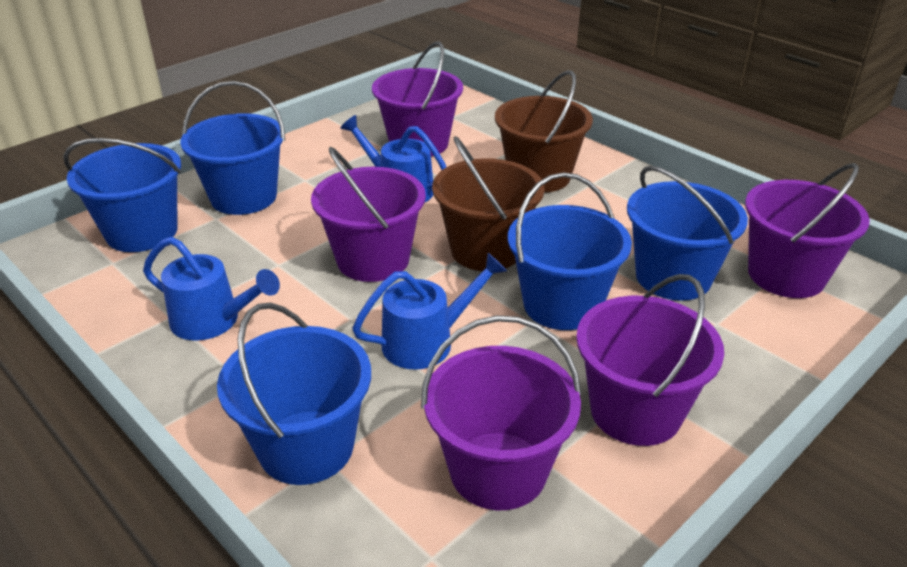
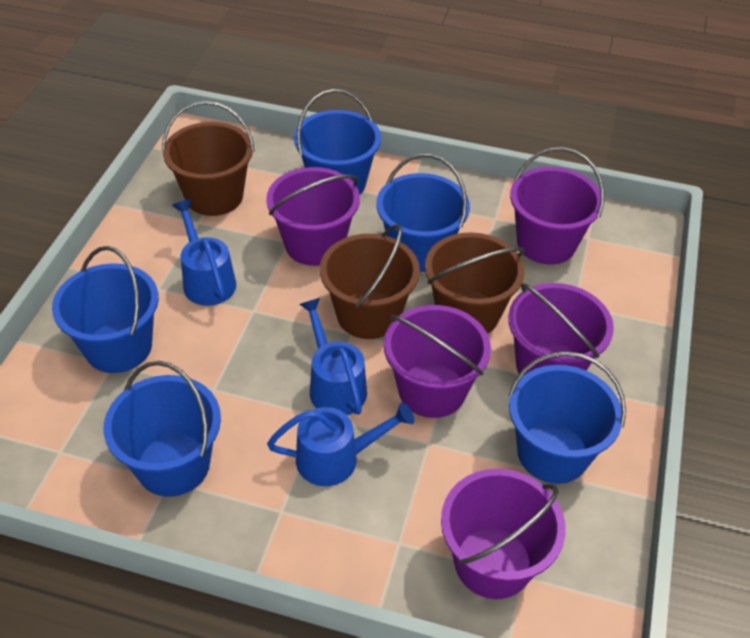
brown bucket: [432,136,545,271] [495,70,593,193] = 2 -> [162,101,255,216] [320,224,420,339] [425,233,524,334] = 3

